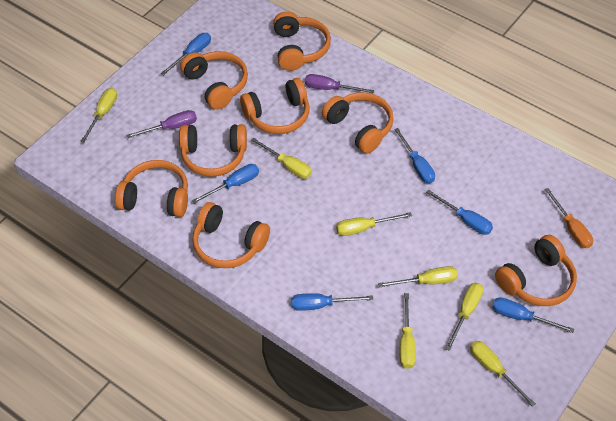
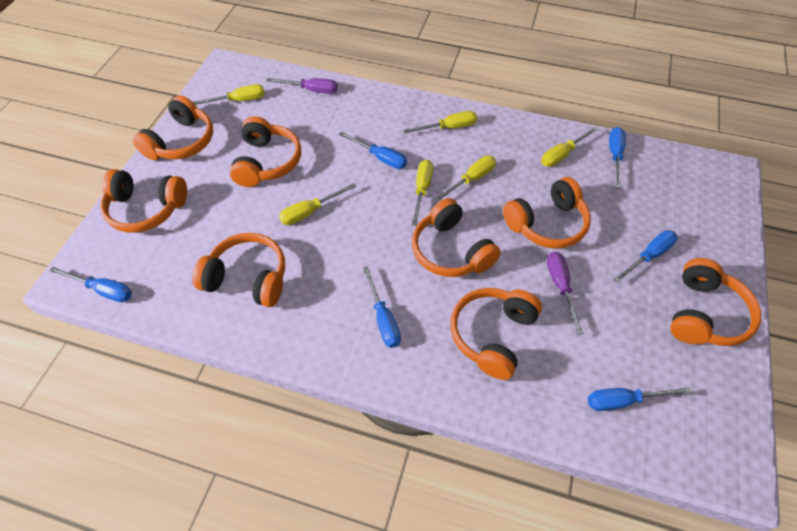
orange screwdriver: [544,188,593,248] = 1 -> none = 0
yellow screwdriver: [80,88,117,143] [251,138,312,179] [336,212,412,236] [378,266,458,288] [400,293,416,369] [445,283,483,351] [470,341,536,407] = 7 -> [193,84,265,105] [279,183,357,225] [403,111,477,133] [412,160,433,226] [434,156,496,202] [541,126,599,167] = 6

